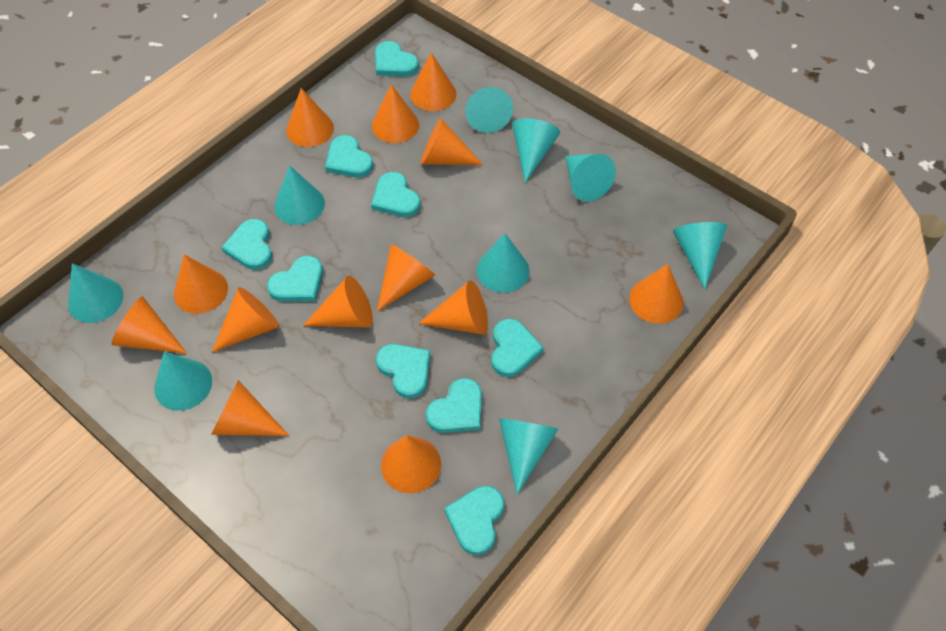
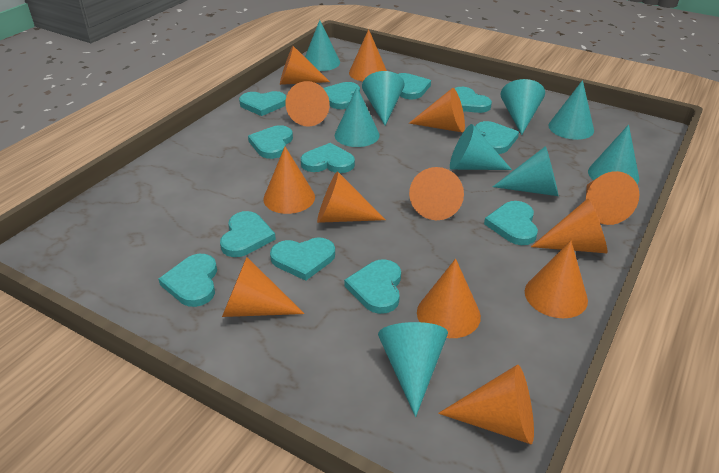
turquoise heart: [221,219,272,270] [267,256,323,302] [325,135,373,177] [371,172,421,217] [375,41,419,76] [376,344,430,399] [426,378,482,433] [444,486,504,555] [491,319,544,377] = 9 -> [158,254,217,307] [220,211,276,257] [239,91,286,116] [248,125,293,159] [270,237,335,281] [301,143,355,173] [323,82,360,109] [344,259,401,314] [398,73,431,100] [454,87,492,113] [475,121,519,154] [484,201,538,245] = 12

